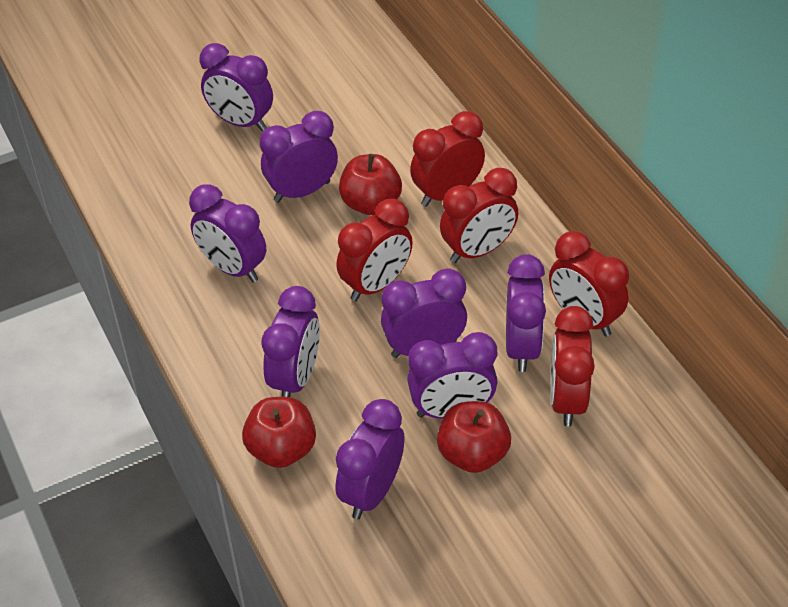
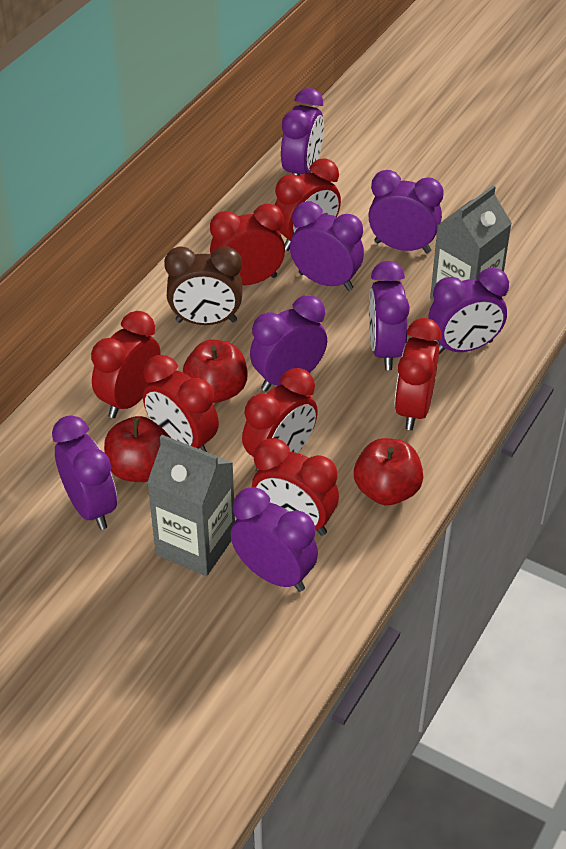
brown clock: none = 0 -> [164,246,242,325] = 1
grey carton: none = 0 -> [147,435,235,576] [430,185,512,300] = 2
red clock: [336,199,413,301] [410,111,485,207] [440,168,518,263] [549,231,629,336] [550,306,595,427] = 5 -> [91,311,161,418] [143,355,219,452] [210,203,285,285] [242,368,318,472] [252,438,339,536] [275,158,341,251] [395,318,442,430] = 7

